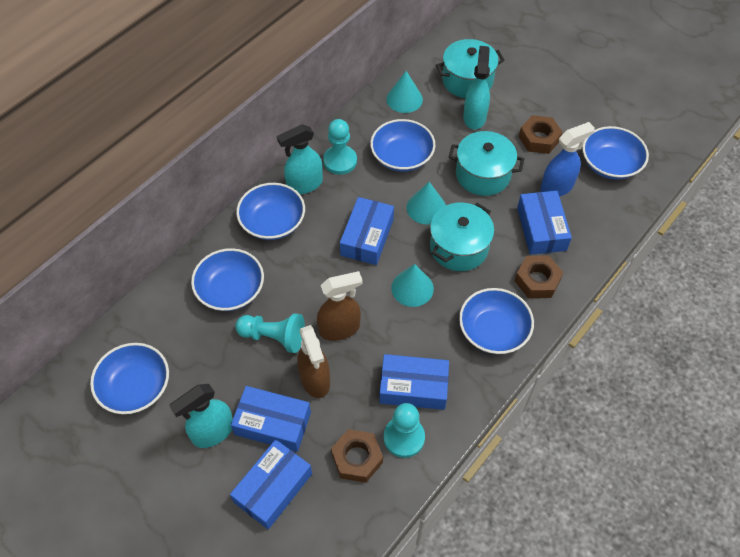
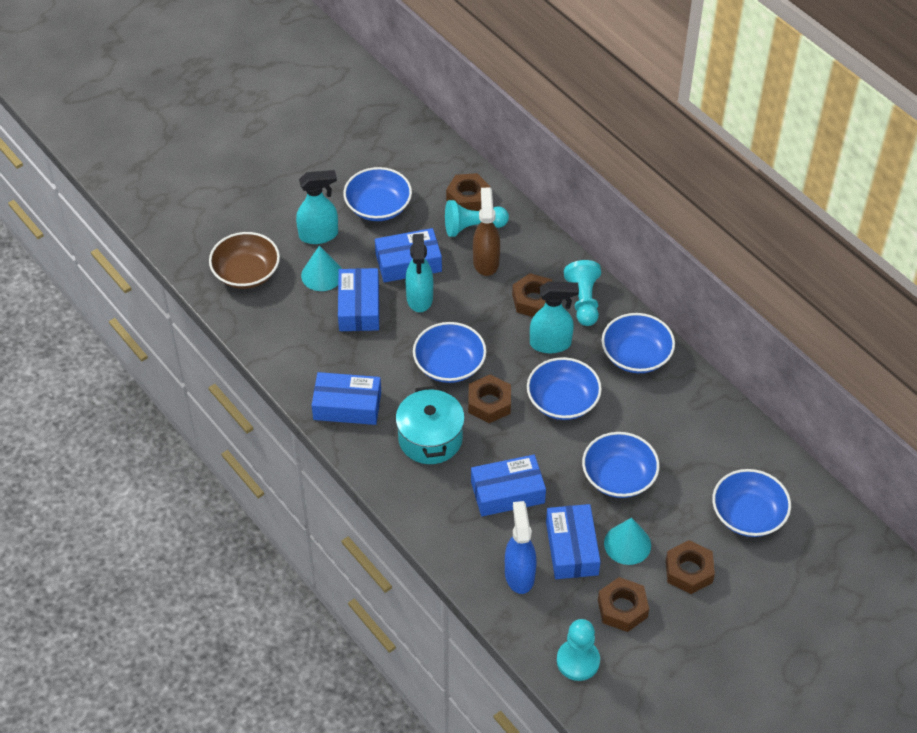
brown bowl: none = 0 -> [209,232,280,289] = 1
brown nut: [331,429,383,483] [515,256,564,298] [519,115,563,154] = 3 -> [446,173,491,211] [468,375,511,423] [512,273,552,317] [598,577,649,632] [666,540,715,594] = 5
brown spray bottle: [297,325,330,398] [317,271,362,341] = 2 -> [473,188,500,276] = 1
turquoise cone: [386,71,423,113] [391,264,434,307] [407,182,446,224] = 3 -> [301,246,342,291] [604,518,651,565] = 2
turquoise pot: [430,203,494,271] [436,39,505,98] [449,131,524,196] = 3 -> [396,386,465,464] = 1

